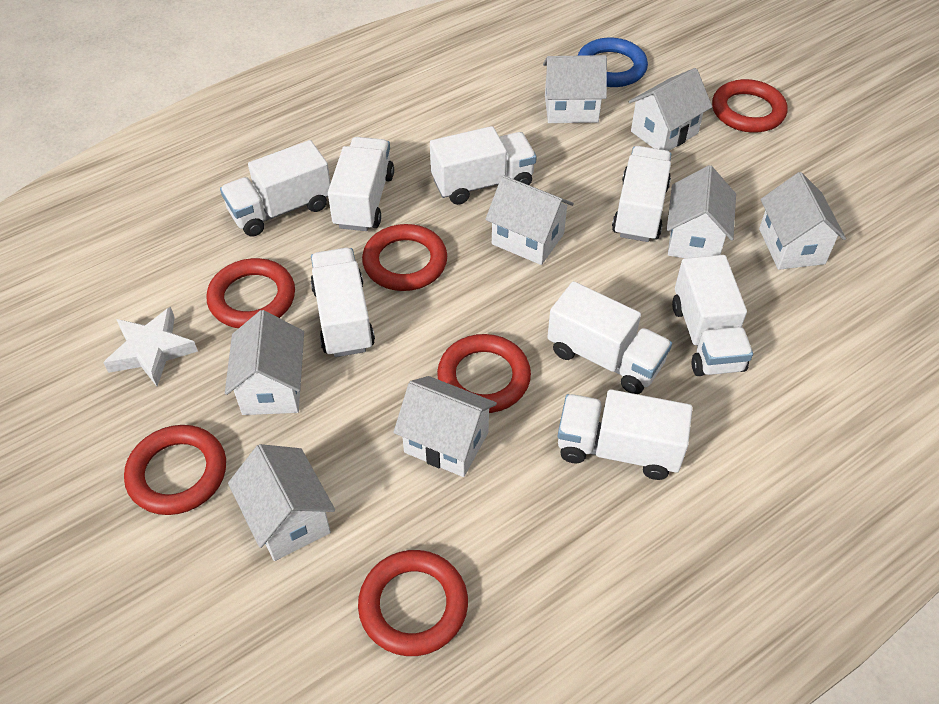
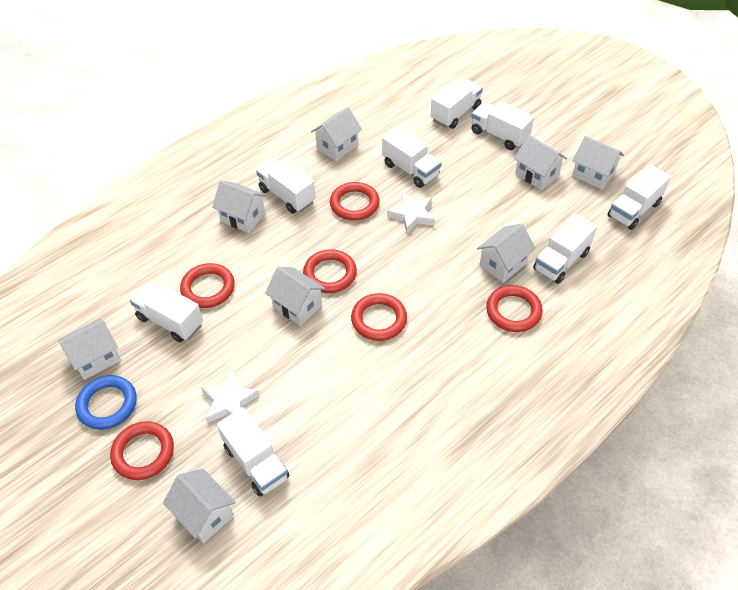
white star: [103,307,198,386] = 1 -> [201,371,260,423] [387,192,435,233] = 2

